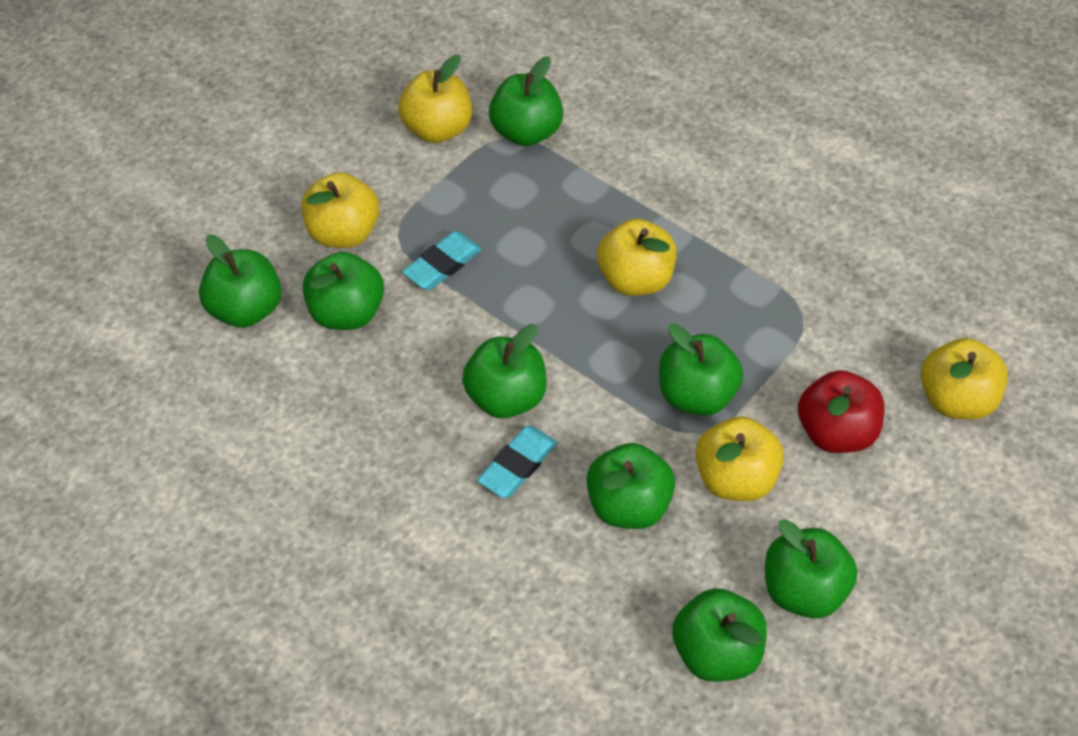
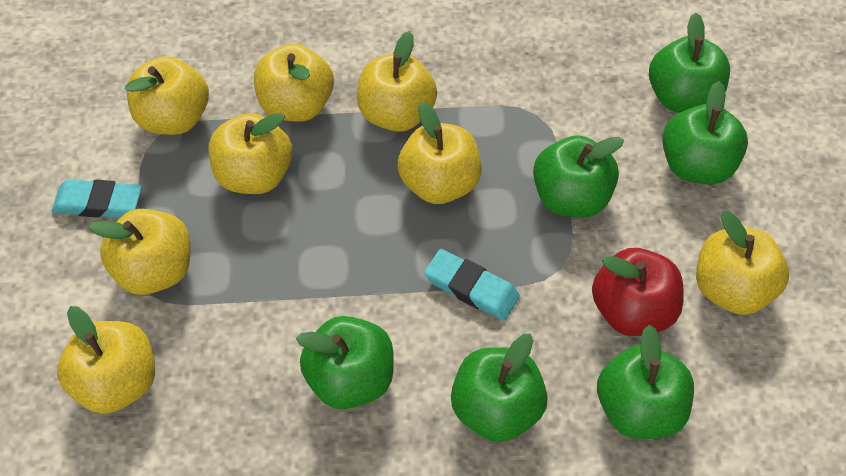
green apple: [199,234,282,328] [303,252,384,330] [462,324,547,418] [489,56,563,146] [587,443,675,529] [659,324,743,416] [672,588,767,682] [765,519,858,619] = 8 -> [296,316,394,409] [451,334,548,442] [533,135,624,217] [597,325,694,439] [649,13,730,113] [662,81,748,184] = 6
yellow apple: [301,172,380,248] [398,55,472,143] [597,219,677,296] [695,416,784,501] [921,338,1008,420] = 5 -> [57,306,155,414] [88,209,191,295] [125,56,209,135] [209,113,293,194] [254,43,334,122] [357,31,437,132] [397,102,482,204] [696,211,789,315] = 8

